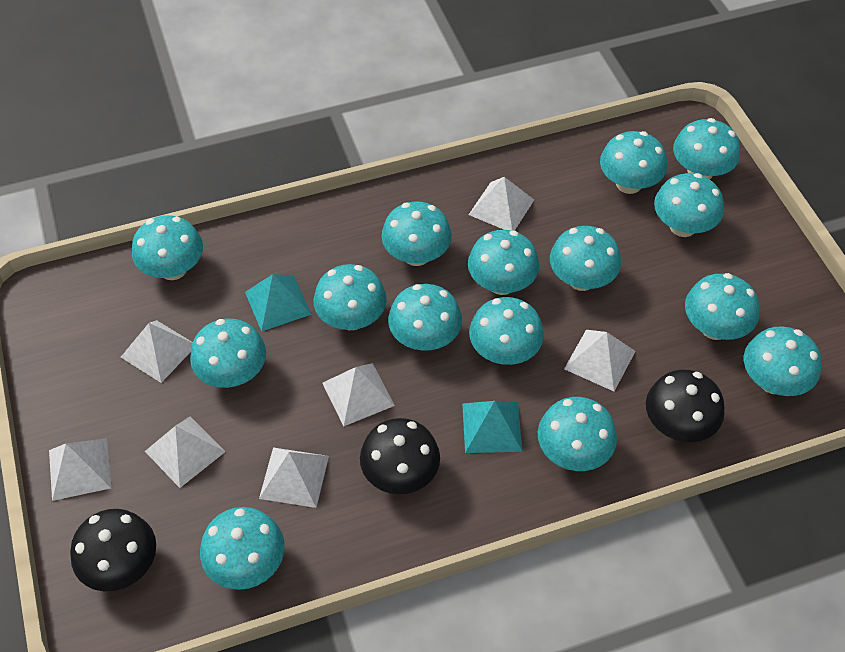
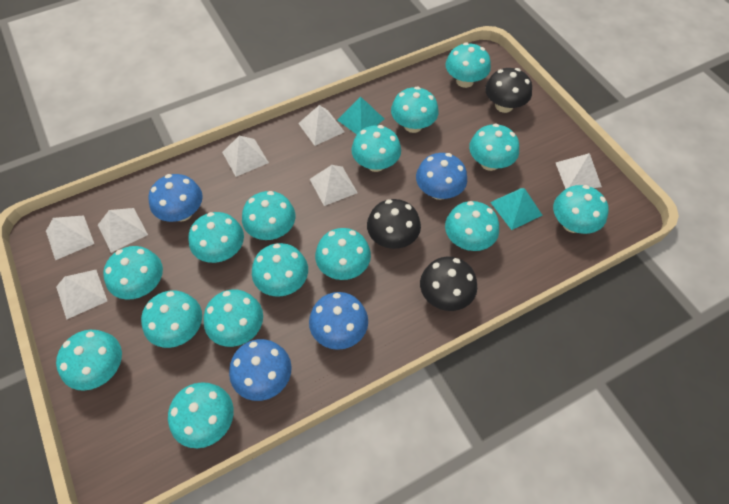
blue mushroom: none = 0 -> [148,174,203,222] [229,339,292,401] [309,292,368,350] [416,153,467,200] = 4

